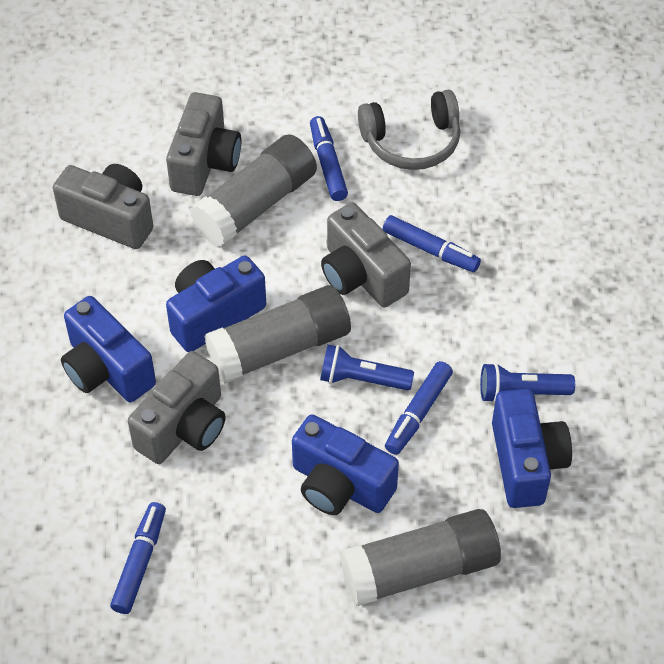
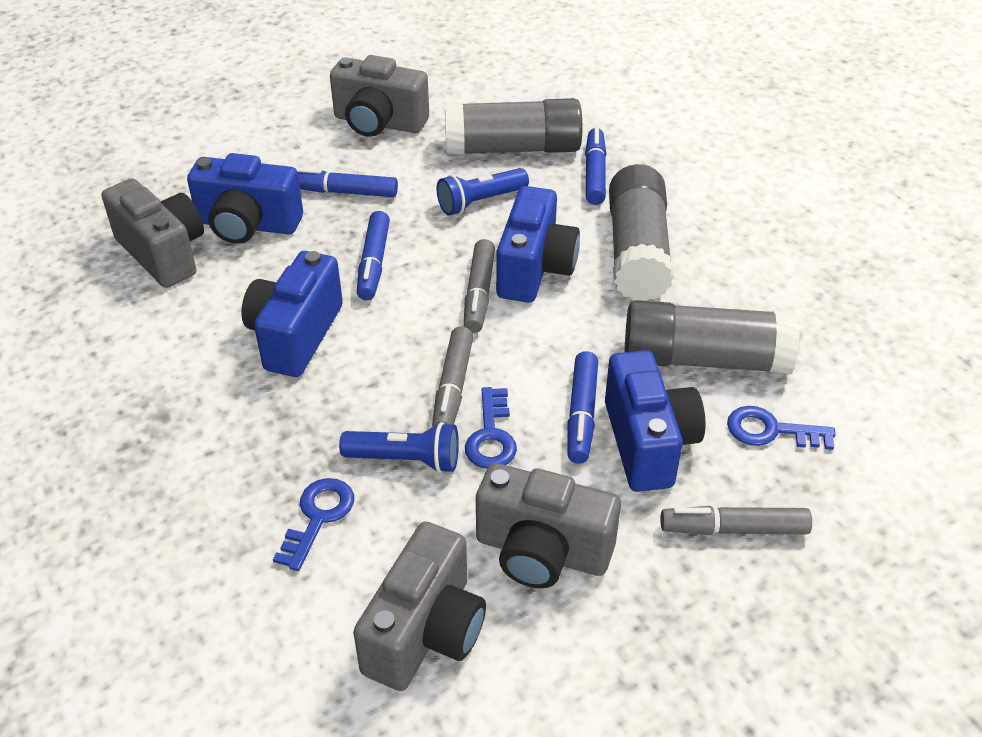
blue key: none = 0 -> [273,478,354,571] [465,387,517,469] [727,406,836,450] = 3
grey headphones: [358,90,460,170] = 1 -> none = 0
grey marker: none = 0 -> [432,326,473,427] [464,239,495,333] [660,506,812,535] = 3

